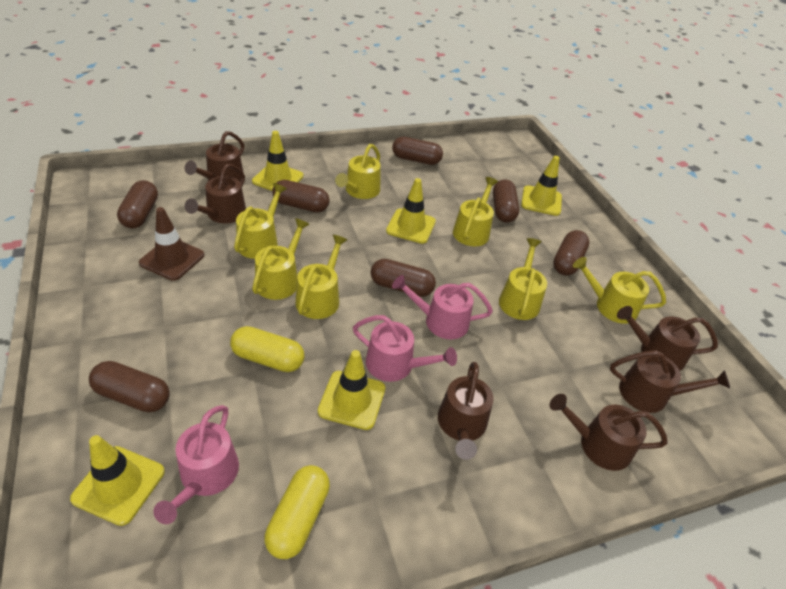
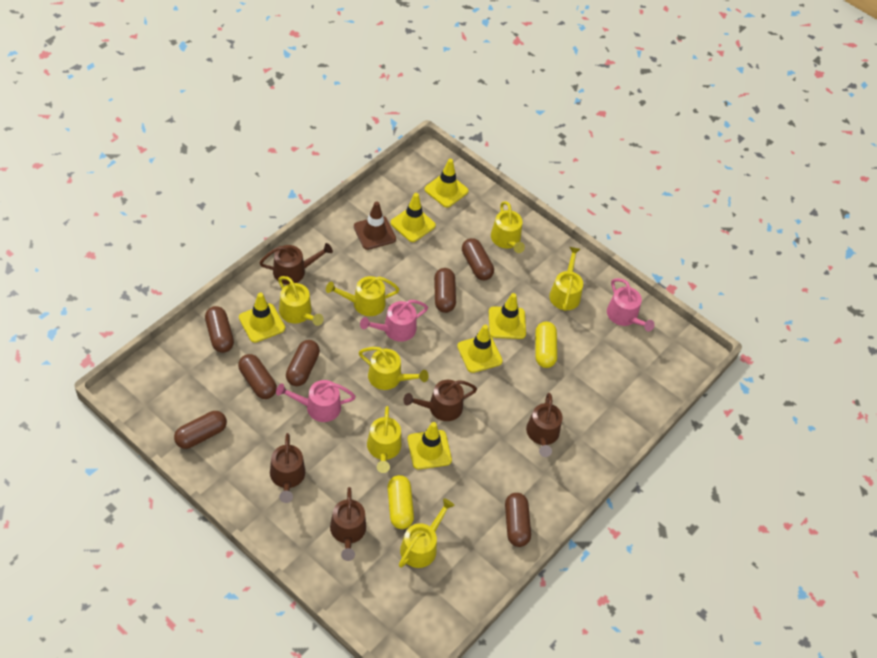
brown watering can: [185,131,244,181] [185,164,246,223] [438,362,494,460] [550,394,668,471] [610,350,730,413] [617,306,718,371] = 6 -> [259,243,333,285] [270,433,305,503] [330,487,366,561] [403,380,477,421] [526,393,563,457] = 5
yellow traffic cone: [70,435,165,526] [252,131,304,191] [318,350,385,430] [386,178,436,244] [521,156,562,216] = 5 -> [239,293,285,343] [390,193,436,242] [407,422,452,469] [424,159,468,207] [457,324,503,373] [489,293,526,339] = 6

